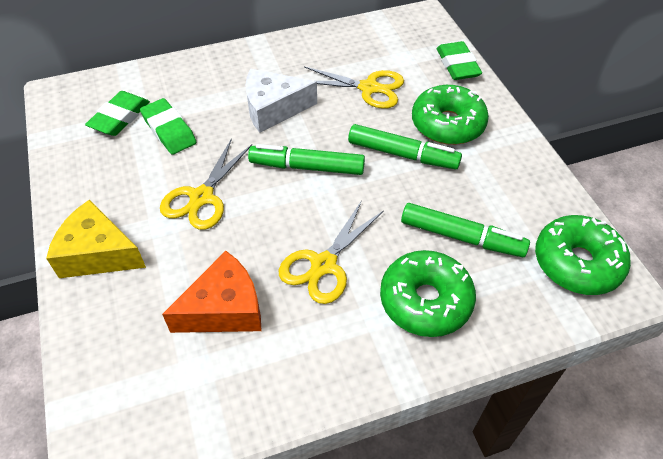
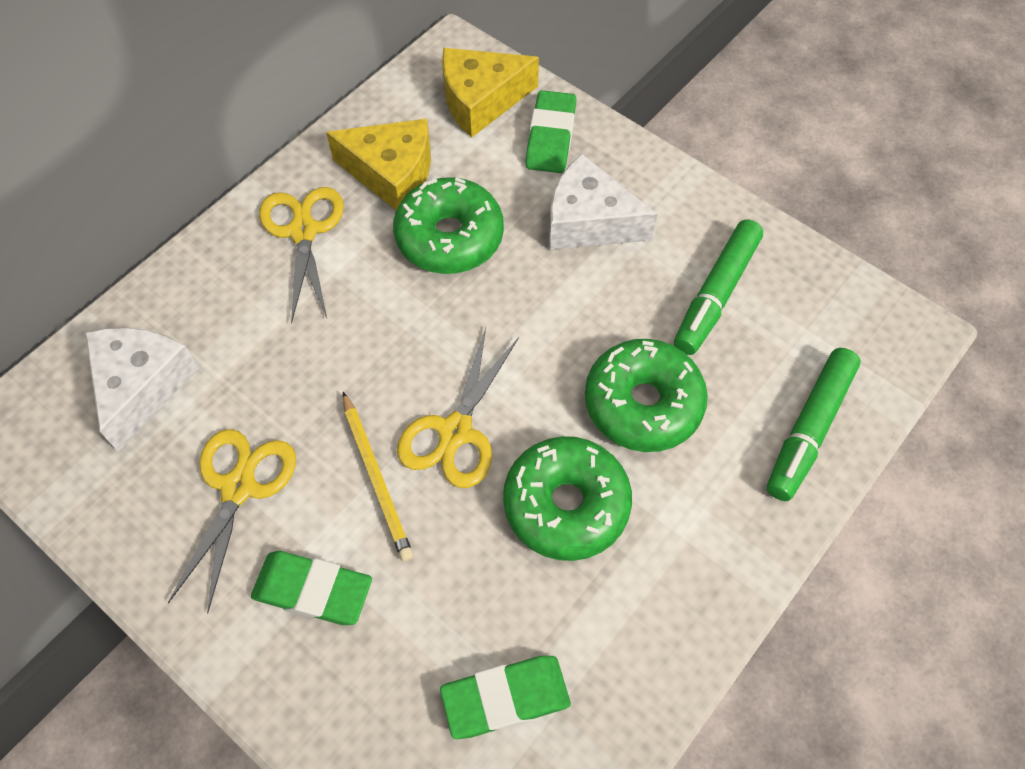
green marker: [248,144,365,175] [348,124,462,169] [401,203,530,257] = 3 -> [674,220,763,355] [767,348,861,501] = 2
orange cheese: [162,251,262,333] = 1 -> none = 0
white cheese: [246,69,317,133] = 1 -> [85,328,199,451] [549,154,657,250] = 2
yellow cheese: [46,200,146,278] = 1 -> [326,119,431,210] [442,48,539,138] = 2
yellow pencil: none = 0 -> [343,392,414,562] = 1

